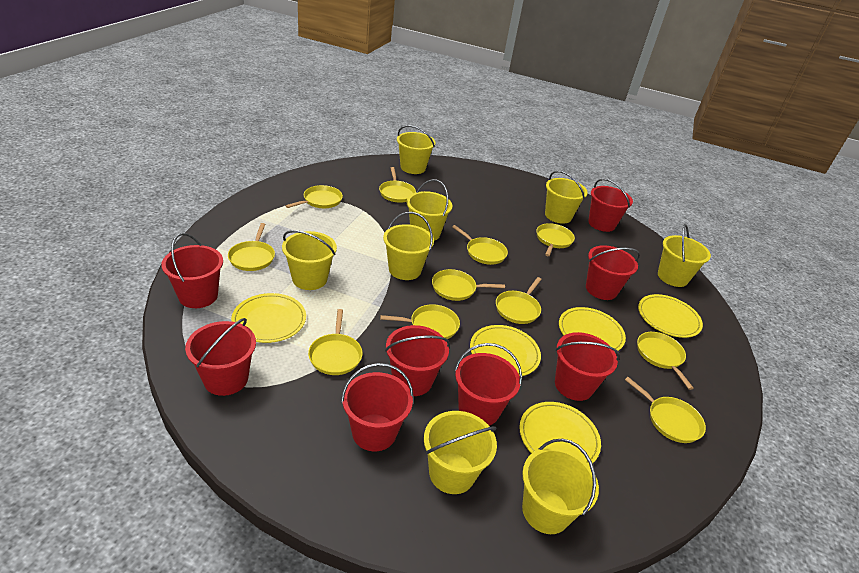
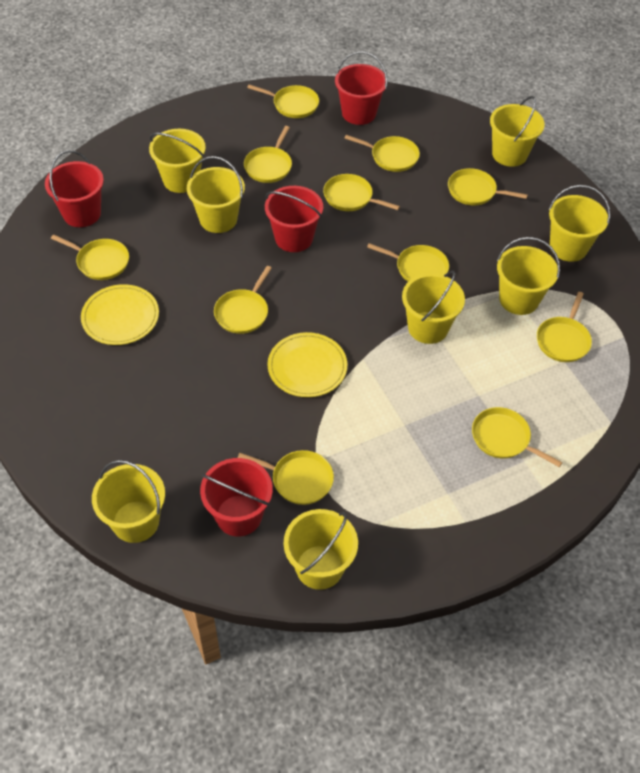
red bucket: [161,233,223,308] [185,318,256,396] [341,363,413,451] [385,325,450,396] [455,343,522,426] [555,332,620,401] [586,245,640,300] [588,178,633,232] = 8 -> [45,150,104,227] [200,458,273,537] [265,186,323,252] [335,51,388,125] = 4
yellow plate: [231,293,306,343] [470,325,541,376] [519,402,601,466] [559,307,626,352] [638,294,703,338] = 5 -> [81,284,159,345] [267,332,347,397] = 2

